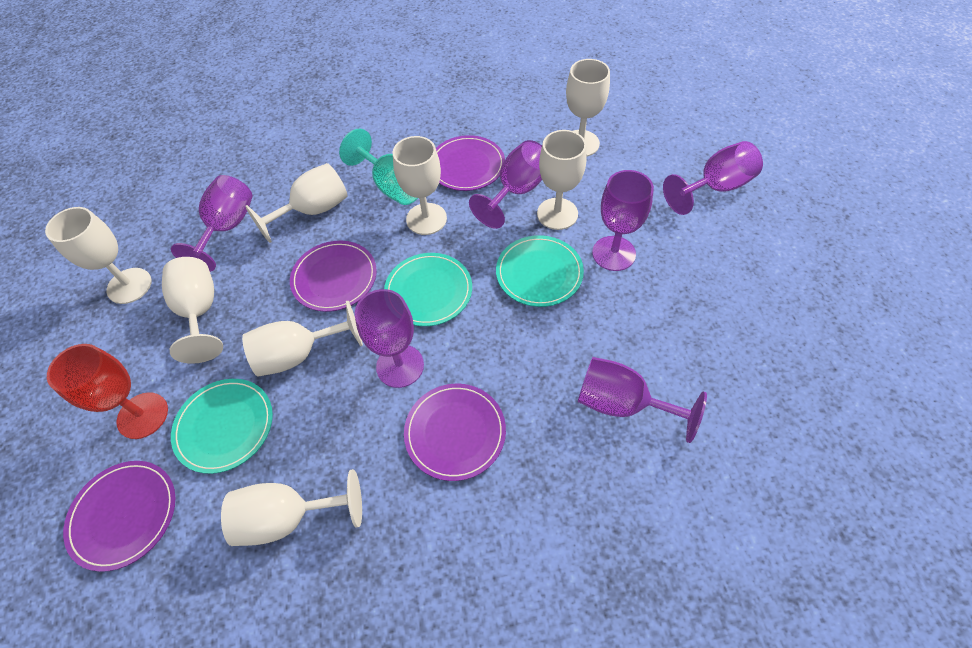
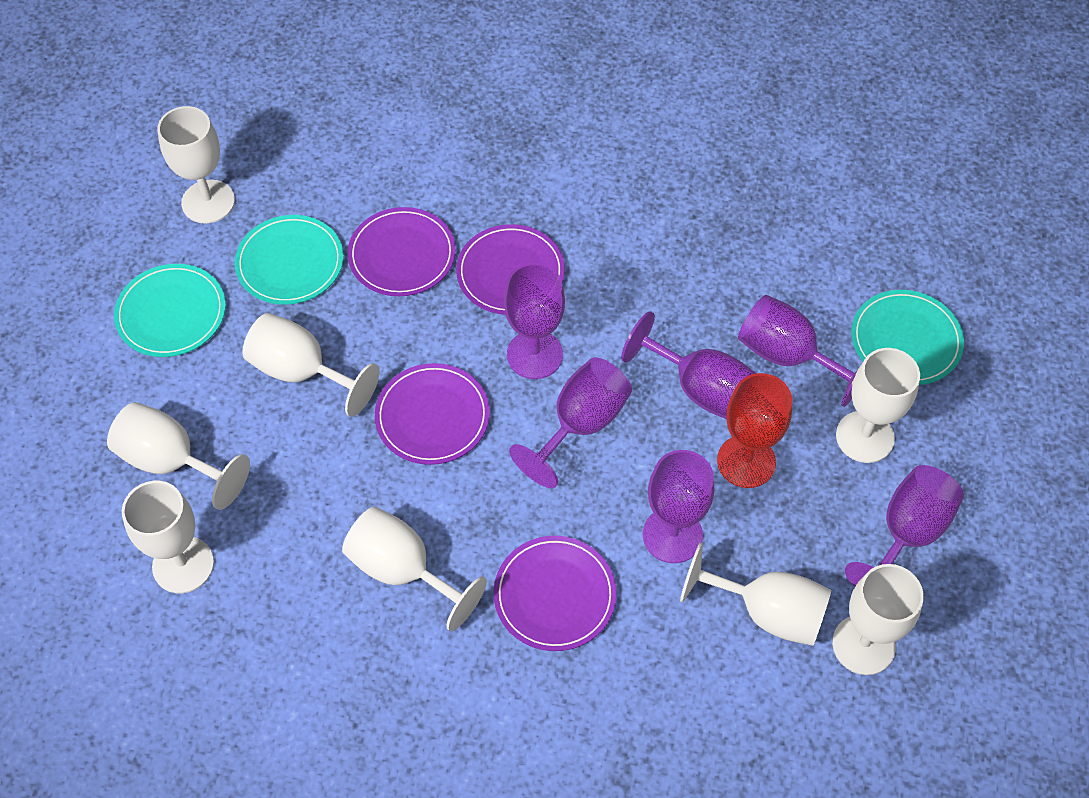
turquoise goblet: [339,128,418,205] = 1 -> none = 0

